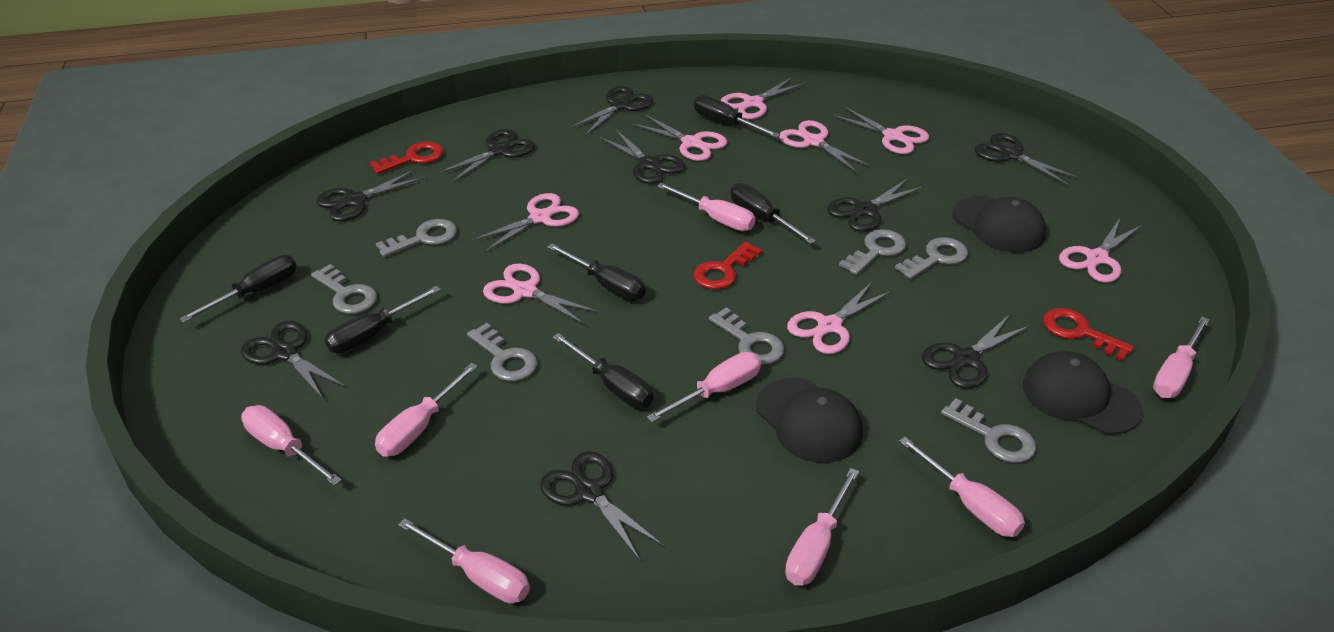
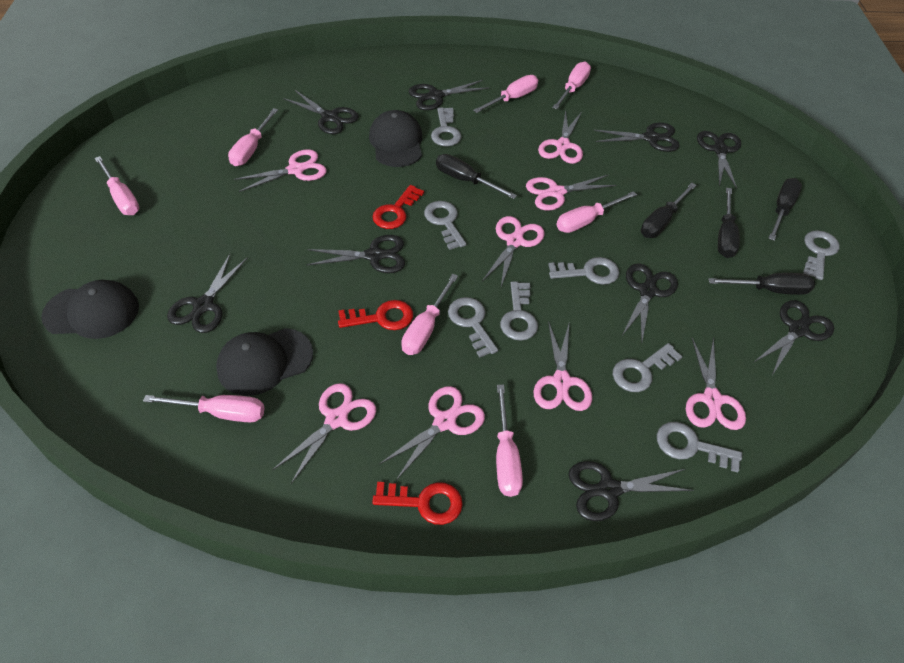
black screwdriver: [179,255,297,323] [324,286,441,353] [547,243,645,300] [553,333,653,408] [694,95,780,138] [730,183,816,244] = 6 -> [436,154,517,199] [641,182,696,238] [708,273,815,295] [718,188,740,258] [768,178,802,241] = 5
grey key: [311,264,377,314] [376,219,457,257] [467,323,537,381] [709,308,784,365] [839,229,906,275] [895,237,968,279] [941,398,1036,463] = 7 -> [424,201,467,250] [431,107,462,146] [448,297,498,358] [500,281,538,341] [548,257,619,285] [613,343,683,392] [657,422,742,472] [803,230,840,280] = 8

